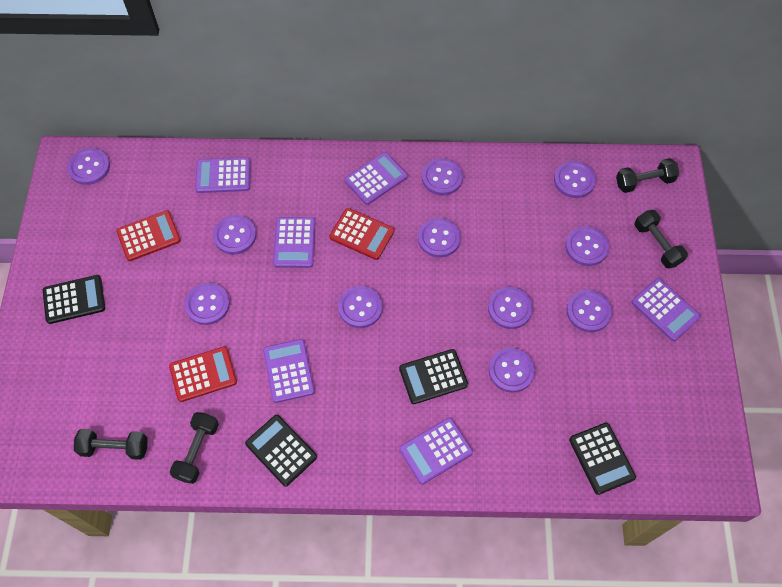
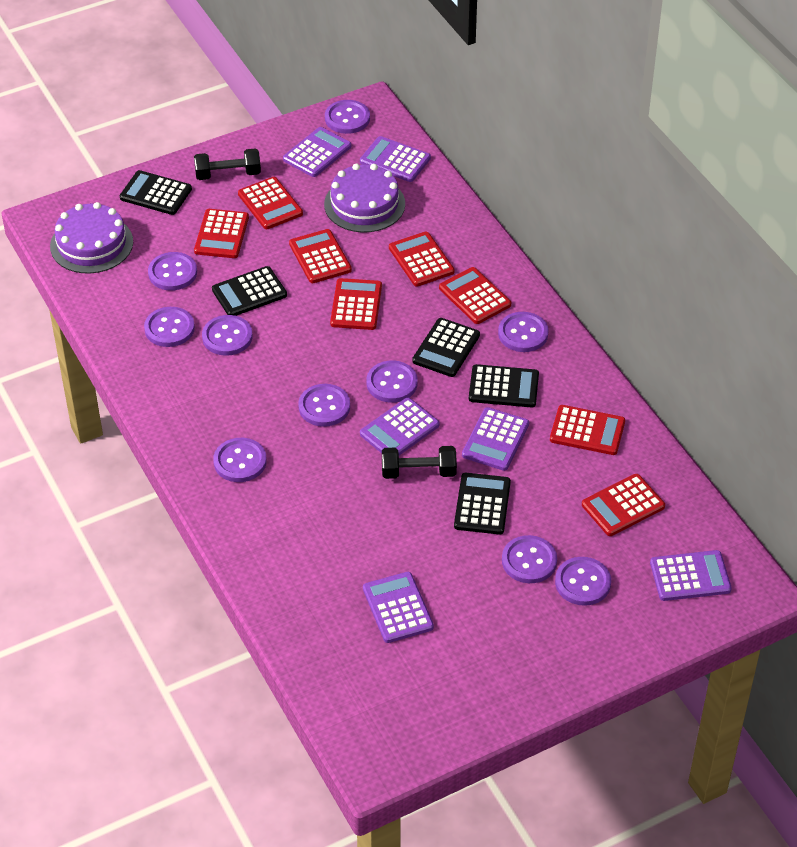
black calculator: [43,275,105,324] [245,415,317,487] [399,349,468,404] [569,423,636,495] = 4 -> [120,170,192,215] [212,266,287,316] [412,318,480,377] [454,473,511,535] [469,364,539,407] = 5
black dumbbell: [74,429,147,460] [170,412,219,484] [616,158,679,193] [635,210,688,269] = 4 -> [194,149,261,180] [382,446,457,479] = 2
purple button: [67,148,110,185] [185,283,230,325] [213,215,256,254] [338,286,383,328] [418,218,461,258] [422,158,463,195] [488,287,533,329] [489,348,535,393] [554,161,596,198] [565,226,609,266] [567,290,612,332] = 11 -> [144,307,195,347] [148,252,197,291] [202,315,252,356] [213,438,267,482] [298,384,350,427] [325,100,370,134] [366,361,418,403] [498,312,549,352] [502,535,557,583] [555,557,611,606] = 10
purple cake: none = 0 -> [50,202,133,274] [324,164,405,233] = 2
red calculator: [116,210,181,261] [169,346,237,402] [329,208,394,260] = 3 -> [194,209,249,258] [238,177,303,229] [289,229,352,283] [330,278,382,330] [389,232,455,286] [439,267,511,324] [550,405,625,455] [582,474,665,536] = 8

